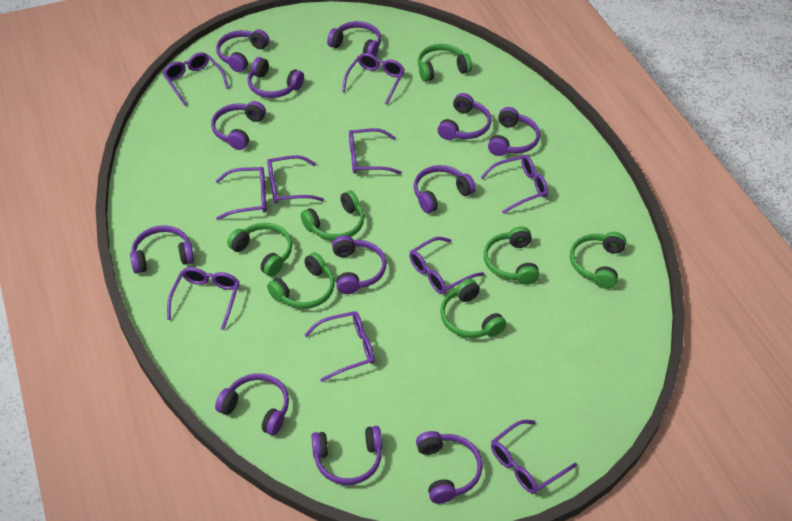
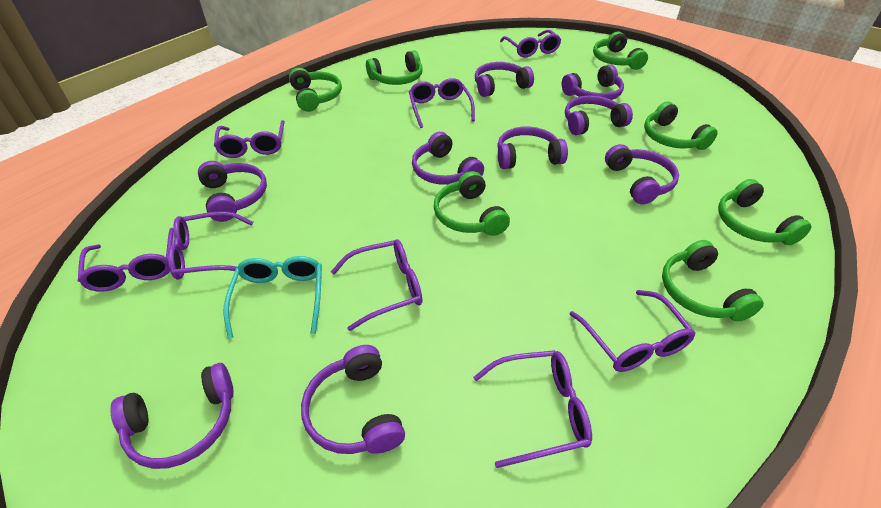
purple glasses: [163,52,229,106] [167,267,239,330] [216,167,267,220] [267,155,324,204] [304,311,375,382] [342,53,405,104] [349,128,402,174] [409,237,484,294] [480,155,548,214] [491,420,577,494] = 10 -> [78,228,174,292] [168,211,253,280] [214,120,285,158] [331,239,422,331] [409,78,475,128] [473,350,592,468] [500,30,561,57] [570,290,696,372] = 8
purple headphones: [130,225,194,274] [211,101,266,150] [215,373,289,436] [216,29,269,72] [247,57,304,98] [311,426,382,485] [327,21,381,57] [332,235,386,294] [414,165,476,213] [416,431,483,504] [438,93,491,140] [488,107,540,156] = 12 -> [110,363,234,469] [198,161,267,222] [301,345,405,454] [412,132,484,185] [475,62,534,97] [497,127,568,169] [562,64,624,100] [565,95,633,135] [605,144,679,204] = 9
turquoise glasses: none = 0 -> [224,256,322,339] = 1

